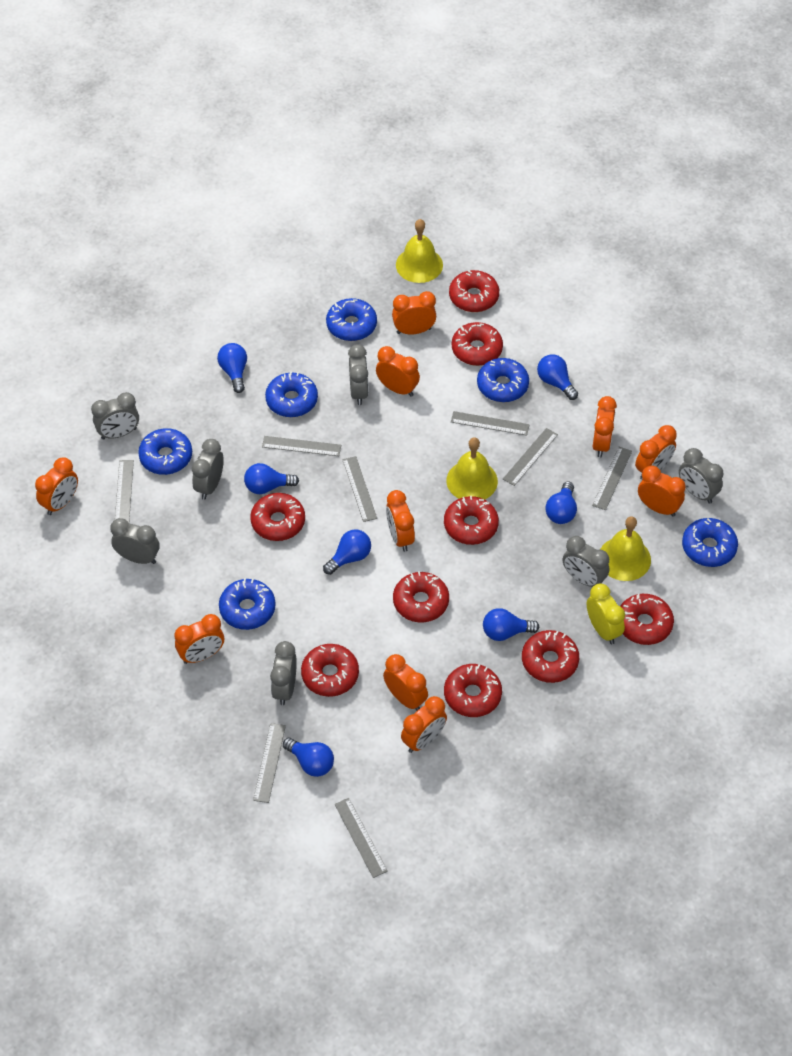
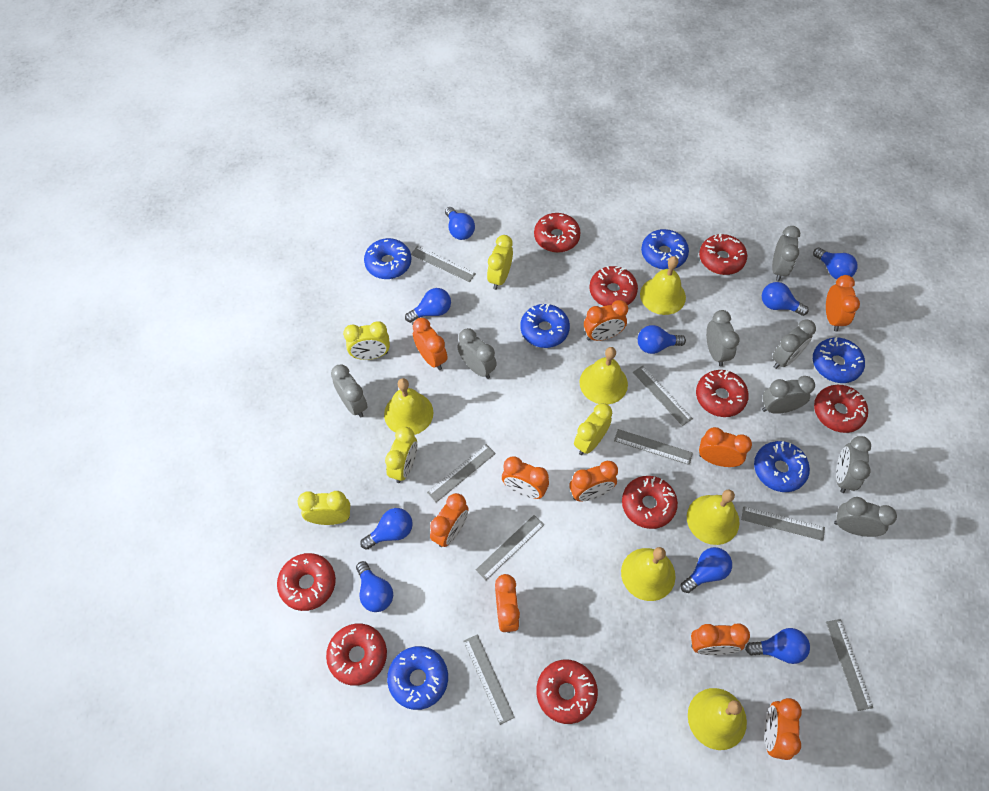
blue light bulb: [217,343,247,393] [244,463,299,494] [283,738,334,777] [323,529,371,575] [483,608,539,641] [537,354,578,400] [545,481,577,524] = 7 -> [356,561,393,612] [360,508,413,550] [405,288,451,323] [445,207,475,240] [638,325,686,354] [681,547,732,593] [745,628,810,664] [762,282,809,316] [813,248,858,279] = 9
grey clock: [91,392,139,439] [110,518,160,564] [192,439,224,500] [270,641,297,705] [348,344,369,405] [563,536,609,587] [679,448,724,504] = 7 -> [331,365,368,418] [457,328,497,379] [706,310,740,366] [762,376,815,414] [772,226,800,281] [772,319,816,369] [834,497,897,537] [836,436,871,493] = 8
yellow bell: [396,219,443,283] [446,437,498,500] [600,516,651,581] = 3 -> [384,378,433,435] [579,347,628,405] [621,547,676,601] [640,256,686,315] [687,490,740,545] [688,688,747,750] = 6
yellow clock: [587,583,625,644] = 1 -> [298,491,350,525] [343,321,390,360] [385,427,417,483] [487,235,513,290] [574,403,612,455] = 5

